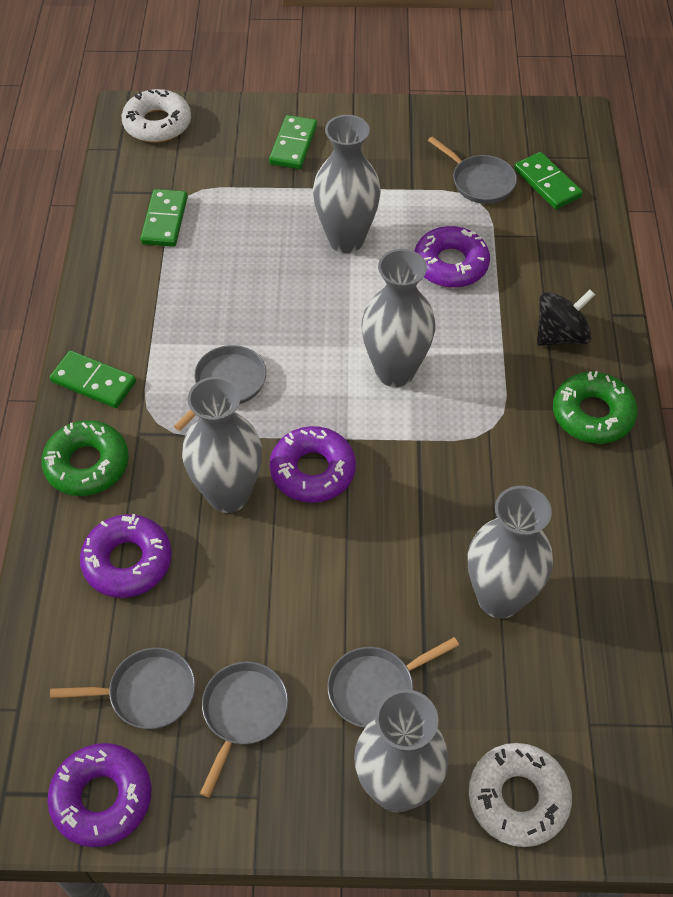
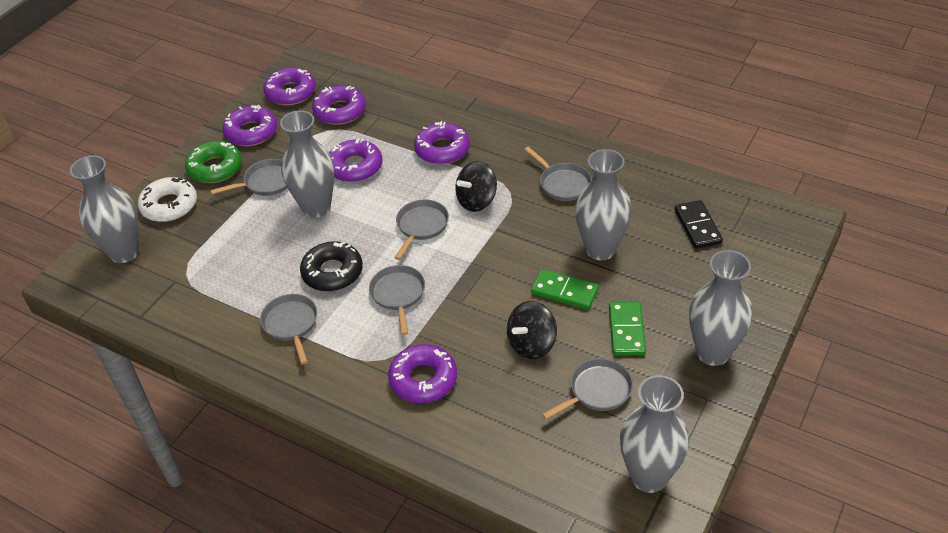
black domino: none = 0 -> [675,200,723,249] = 1
black donut: none = 0 -> [300,241,363,292] = 1
black spinning top: [537,289,595,346] = 1 -> [455,161,497,212] [507,301,557,359] = 2
green domino: [50,350,136,408] [140,189,188,247] [269,115,317,169] [514,152,583,209] = 4 -> [531,269,599,310] [609,302,646,355] = 2
green donut: [41,420,129,496] [553,371,637,444] = 2 -> [185,141,242,183] = 1
grey pan: [50,648,195,729] [174,345,266,431] [200,662,288,798] [327,637,459,728] [428,136,517,204] = 5 -> [210,159,287,196] [260,294,317,364] [369,265,425,335] [394,199,449,260] [524,147,592,201] [542,358,633,419] = 6
purple donut: [47,743,152,847] [80,514,172,598] [270,426,356,503] [414,226,490,288] = 4 -> [222,105,277,146] [263,68,316,105] [312,85,366,125] [329,139,383,182] [388,344,457,403] [414,121,470,164] = 6
white donut: [122,89,191,143] [469,743,572,847] = 2 -> [138,177,197,222] = 1

